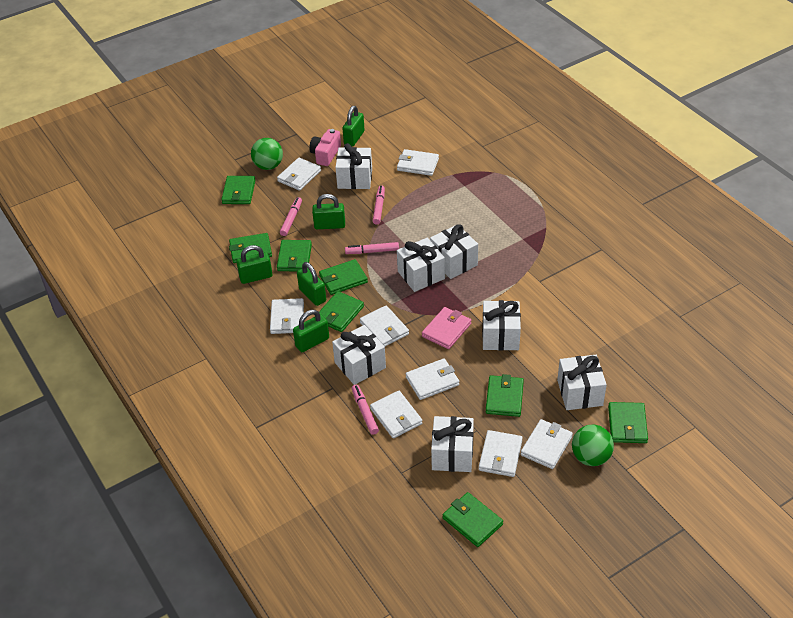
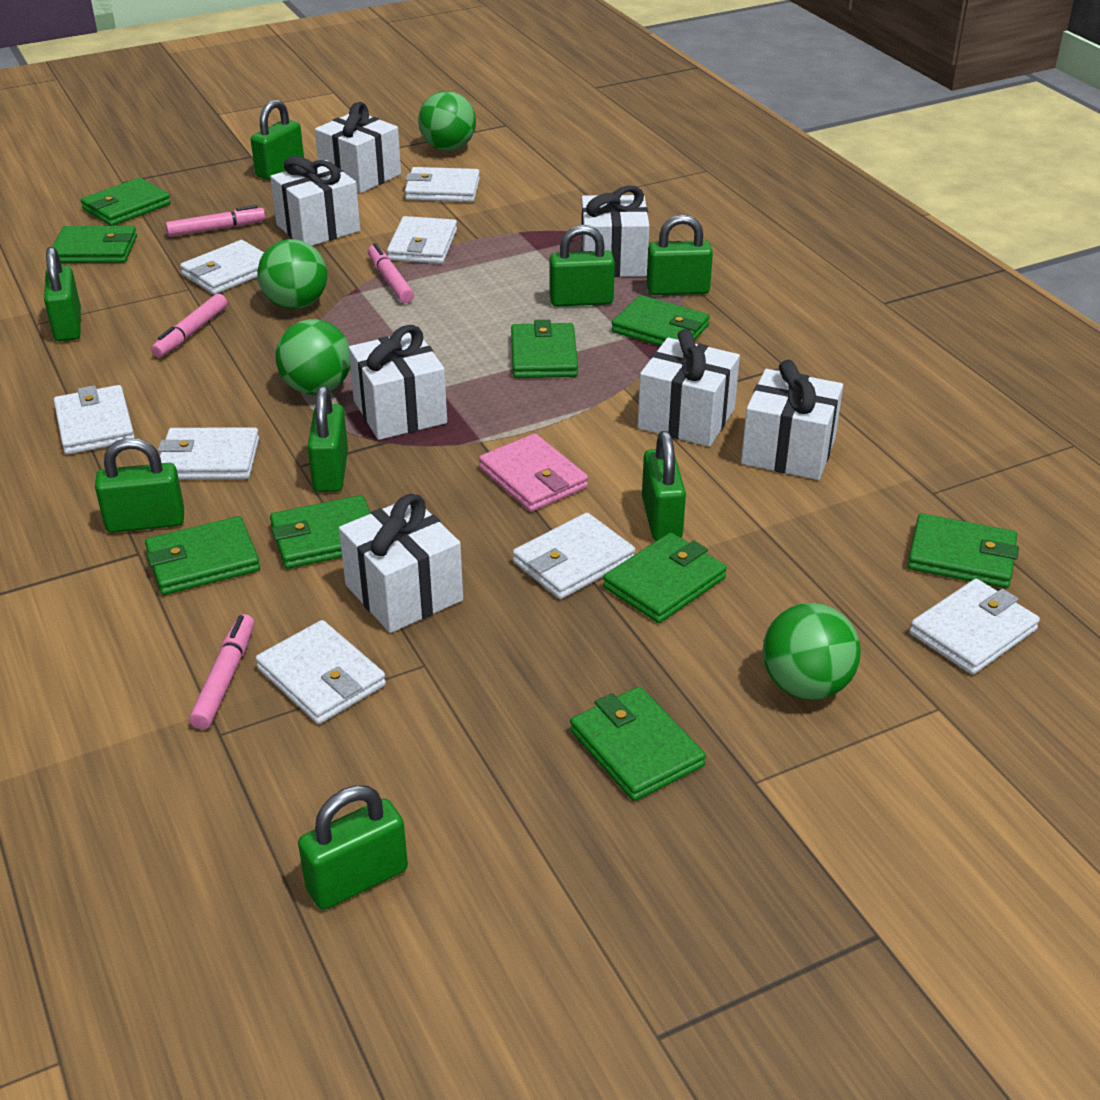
green ball: [251,138,283,170] [572,425,614,466] = 2 -> [257,239,327,309] [276,319,350,395] [418,91,476,151] [763,603,861,700] = 4
green padlock: [236,245,272,284] [293,310,329,352] [297,262,326,306] [312,194,345,229] [342,106,365,147] = 5 -> [44,247,81,342] [95,438,184,533] [251,100,304,180] [298,785,408,910] [307,386,348,492] [550,225,615,307] [642,431,686,541] [647,214,713,295] = 8
green wallet: [221,176,256,204] [229,233,272,263] [277,240,312,271] [319,259,368,295] [319,291,364,332] [442,492,503,547] [486,374,524,417] [608,402,648,443] = 8 -> [52,226,137,263] [81,178,171,226] [145,516,260,595] [270,495,371,569] [511,320,578,378] [570,687,706,801] [603,532,727,623] [611,295,710,346] [907,513,1019,588] = 9
pink camera: [309,129,341,166] = 1 -> none = 0

